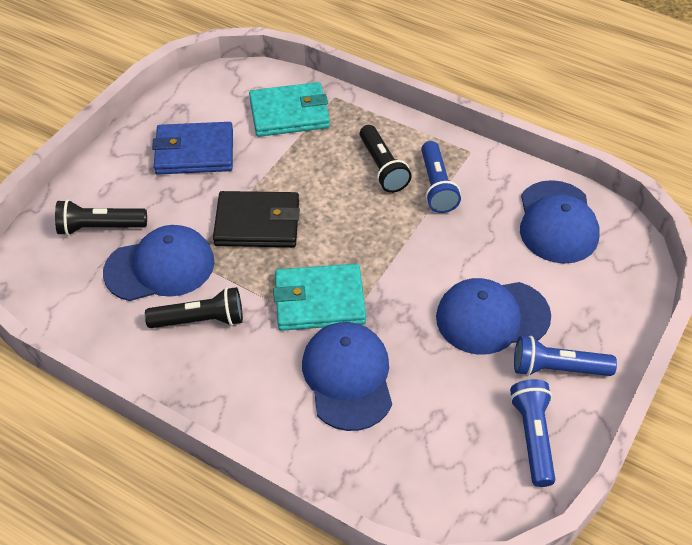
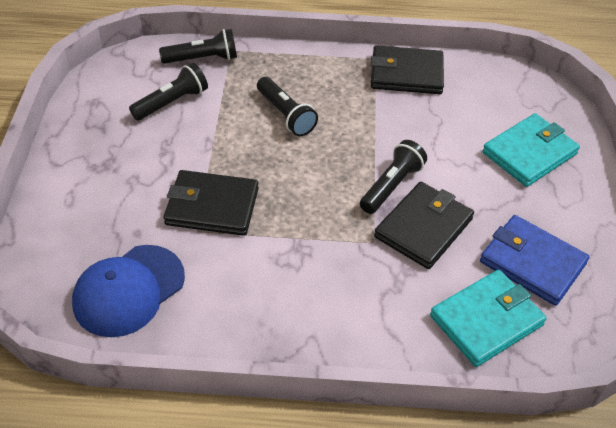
black flashlight: [55,200,147,236] [145,287,243,328] [360,125,412,193] = 3 -> [129,63,208,121] [159,29,237,64] [257,77,318,136] [360,140,427,214] = 4
black wallet: [213,191,300,247] = 1 -> [163,170,259,236] [371,45,444,94] [374,182,474,269] = 3
blue cap: [103,225,214,301] [302,322,392,431] [436,278,551,355] [520,180,600,264] = 4 -> [72,245,185,337] = 1
blue flashlight: [421,141,461,213] [510,379,555,487] [514,336,617,376] = 3 -> none = 0

